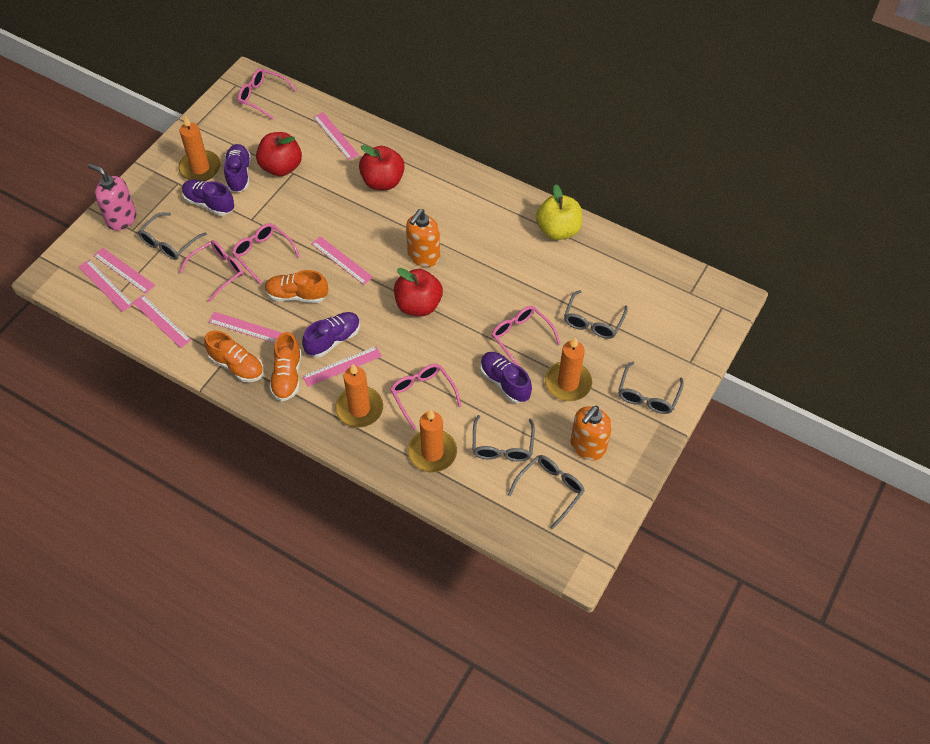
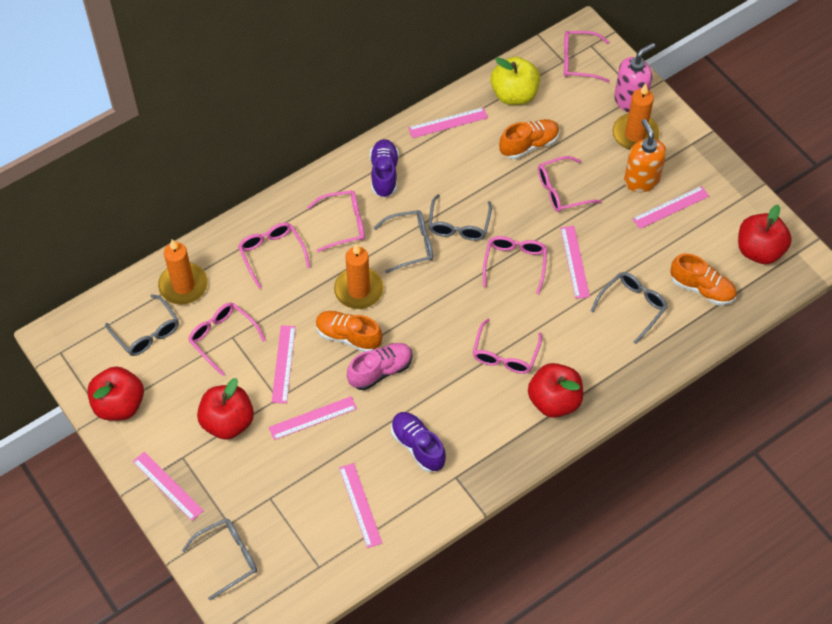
orange candle: [178,115,221,181] [335,364,383,427] [408,409,457,472] [545,337,592,401] = 4 -> [158,239,208,305] [334,244,384,309] [613,84,660,150] = 3
orange soap dispenser: [406,209,440,267] [570,406,612,460] = 2 -> [624,119,666,192] = 1
pink glasses: [179,240,244,302] [232,223,300,284] [238,68,297,120] [390,364,462,430] [491,306,561,366] = 5 -> [188,303,266,376] [238,222,310,289] [307,190,365,252] [473,319,542,374] [483,236,547,294] [538,156,602,212] [564,31,610,83] = 7
pink shoe: none = 0 -> [347,343,413,390] = 1
purple shoe: [182,179,234,216] [224,144,251,193] [302,312,360,358] [480,352,532,403] = 4 -> [370,139,399,198] [391,412,446,472] = 2
red apple: [256,132,302,176] [359,145,405,190] [394,268,443,316] = 3 -> [87,366,144,421] [197,378,254,440] [528,363,583,418] [738,205,792,264] = 4

